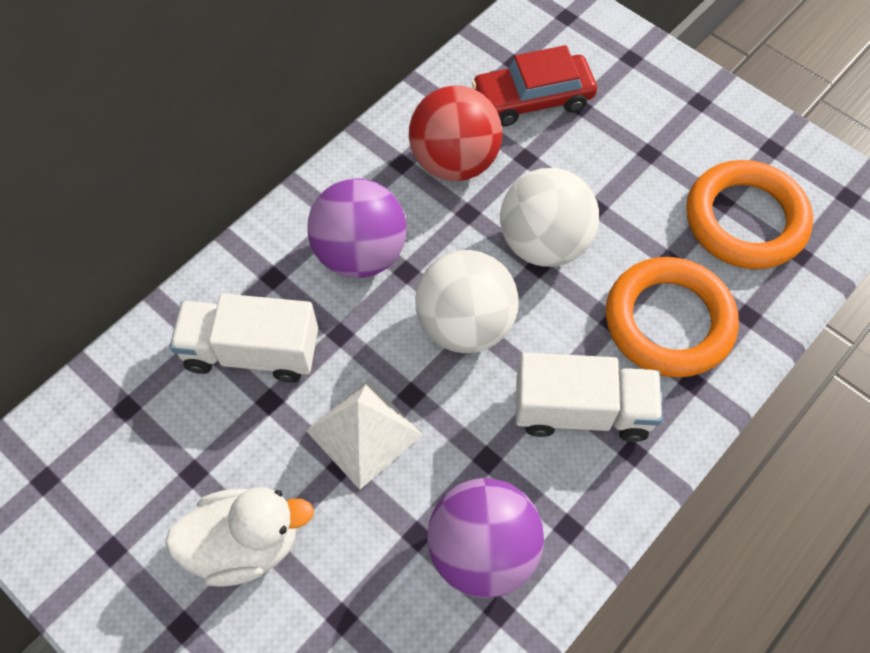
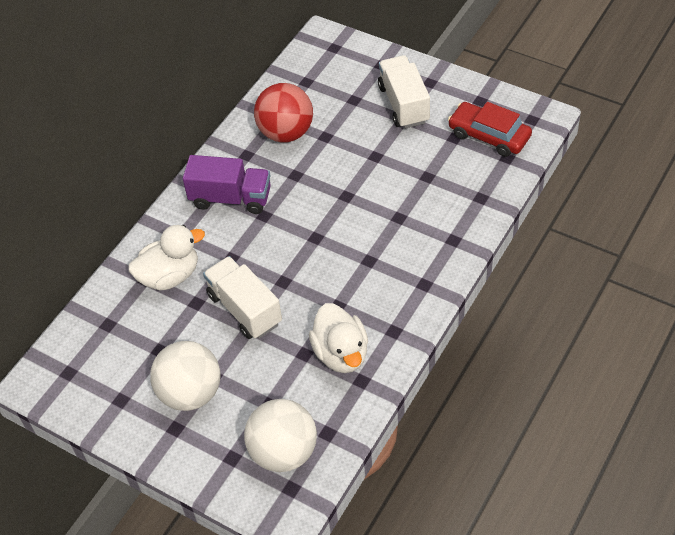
orange ring: [606,257,739,378] [686,160,813,269] = 2 -> none = 0
purple ball: [307,178,407,278] [427,478,544,598] = 2 -> none = 0
purple truck: none = 0 -> [183,155,271,214] = 1
white duck: [165,487,314,587] = 1 -> [128,225,205,291] [309,303,368,373] = 2
white pyramid: [306,379,422,490] = 1 -> none = 0

